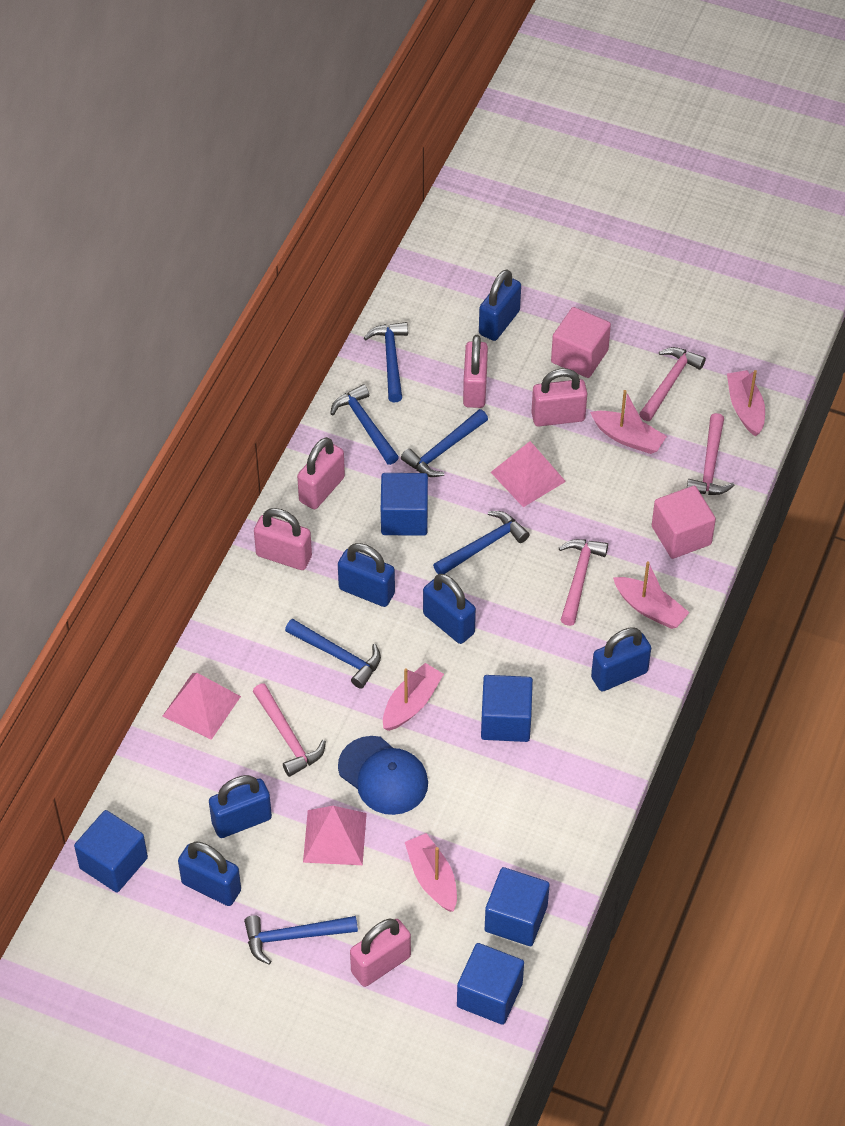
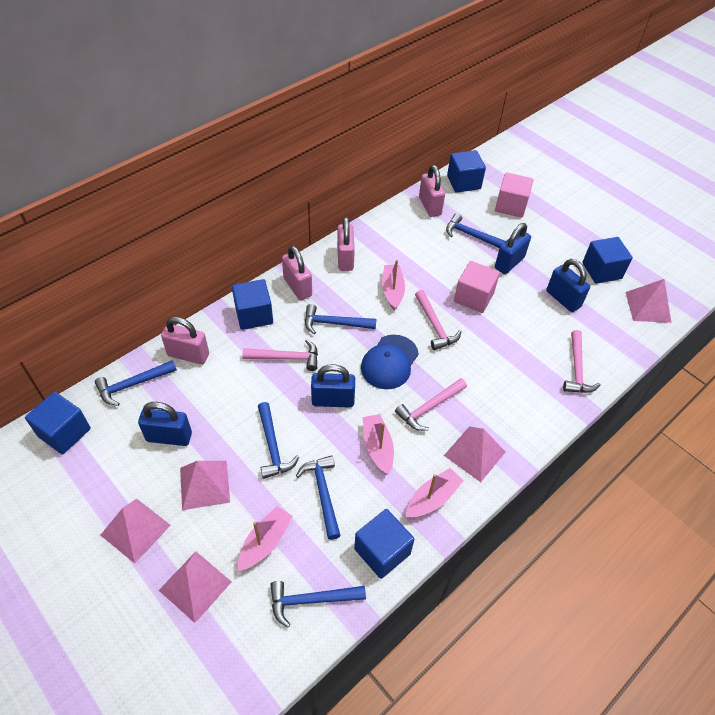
blue padlock: [178,841,241,906] [209,775,272,838] [338,543,395,607] [423,574,476,644] [479,270,521,341] [591,628,651,691] = 6 -> [138,402,192,446] [311,364,355,407] [495,223,531,274] [547,259,590,312] = 4
pink boat: [383,663,444,731] [405,833,457,912] [590,390,667,454] [613,561,690,629] [727,370,765,436] = 5 -> [238,506,293,571] [363,414,394,475] [382,260,405,310] [406,468,463,518] = 4
pink padlock: [254,508,312,570] [297,437,345,509] [350,919,411,987] [463,335,488,408] [531,369,587,426] = 5 -> [161,317,209,364] [282,246,312,300] [337,217,355,271] [419,165,445,217] = 4
pink pyramid: [162,673,241,740] [303,806,367,865] [491,441,566,507] = 3 -> [100,498,171,563] [159,552,232,623] [180,461,230,510] [444,426,505,482] [626,279,671,323] = 5

